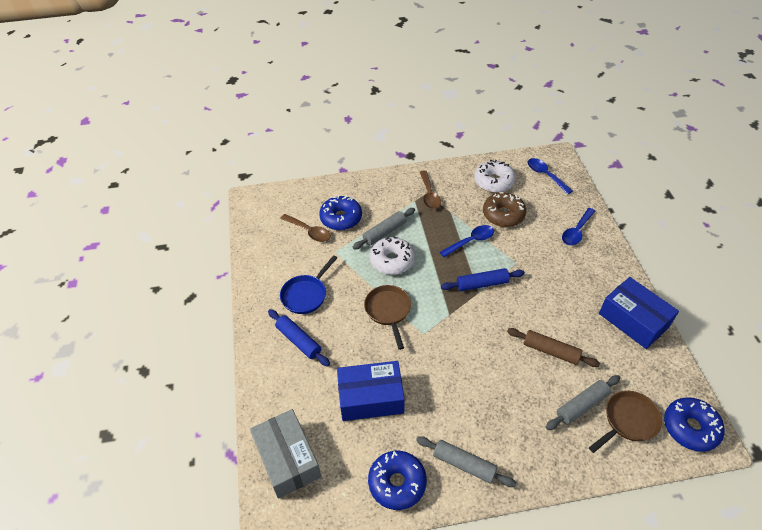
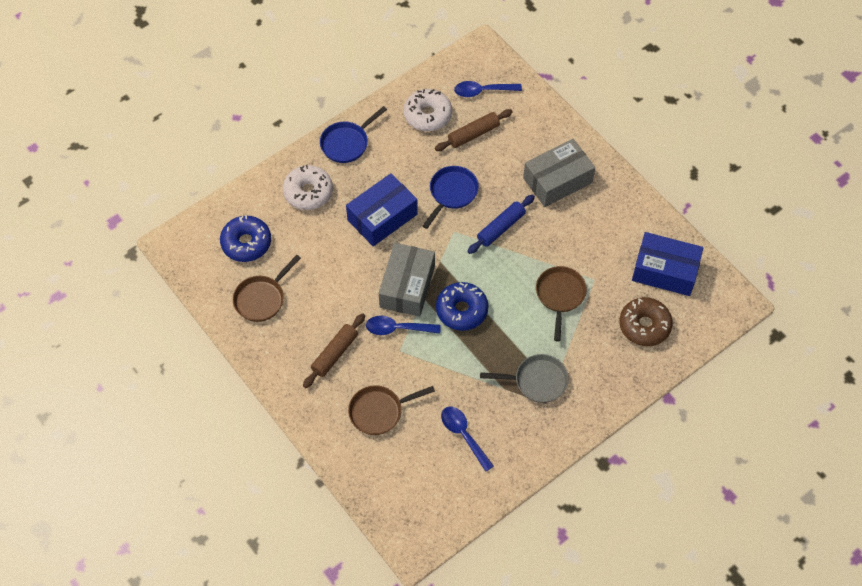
blue donut: [319,195,362,230] [368,451,427,510] [664,397,724,452] = 3 -> [220,215,271,262] [436,282,488,331] = 2
blue pan: [280,255,337,314] = 1 -> [320,106,387,163] [422,166,479,229] = 2
blue rolling pin: [268,309,330,367] [441,268,525,291] = 2 -> [467,195,535,254] = 1
brown pan: [364,285,411,350] [589,391,662,453] = 2 -> [233,255,301,322] [348,385,435,435] [536,266,587,341] = 3
brown rolling pin: [507,328,600,367] = 1 -> [303,313,365,388] [435,109,513,151] = 2
brown spoon: [280,214,331,242] [420,170,441,209] = 2 -> none = 0
grey box: [250,409,321,499] = 1 -> [379,243,435,317] [523,139,595,207] = 2
grey pan: none = 0 -> [480,354,569,403] = 1
grey rolling pin: [353,208,415,250] [416,436,516,487] [546,375,621,430] = 3 -> none = 0

